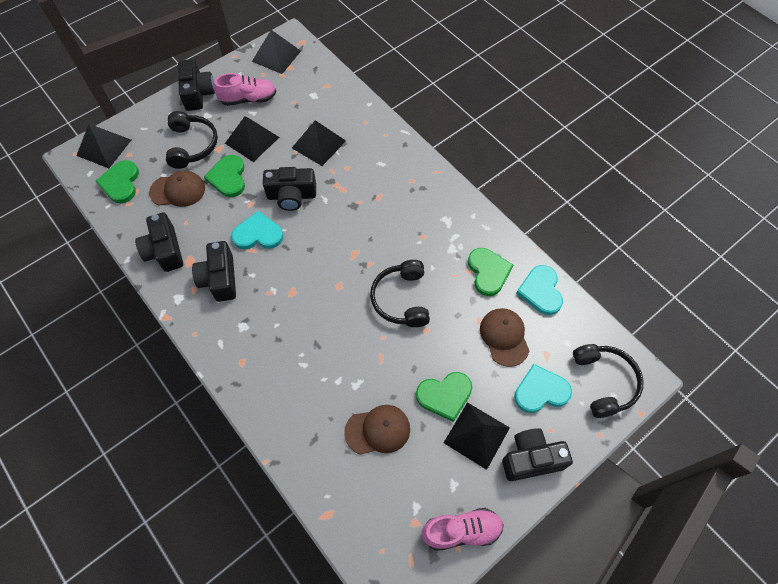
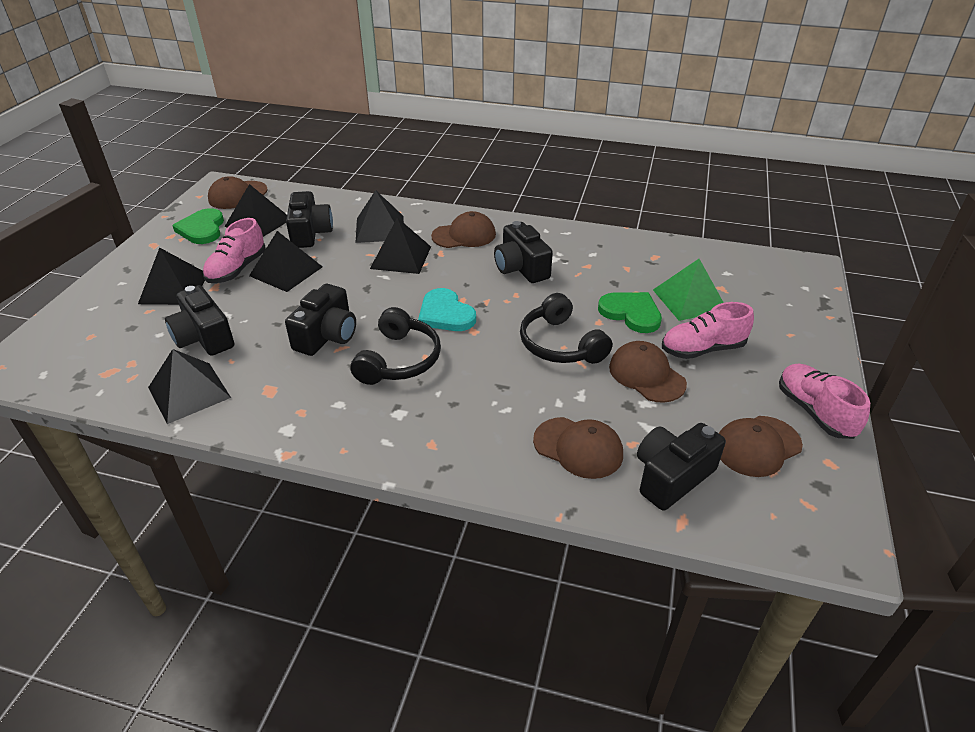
black headphones: [166,111,218,169] [370,260,430,327] [573,344,644,418] = 3 -> [351,307,441,385] [520,293,613,364] = 2
black pyramid: [76,124,131,168] [225,116,279,162] [252,30,301,74] [292,120,346,166] [444,402,510,470] = 5 -> [138,248,205,305] [148,349,231,424] [225,184,287,237] [249,231,323,292] [356,190,404,243] [370,218,431,274] = 6
brown cap: [149,170,205,207] [344,405,410,454] [480,308,529,367] = 3 -> [208,176,268,209] [431,211,496,248] [533,417,623,479] [609,341,687,403] [719,416,803,477] = 5
green heart: [95,160,139,203] [204,155,245,197] [416,372,472,422] [468,248,513,296] = 4 -> [172,208,224,244] [598,292,662,333] = 2
green pyramid: none = 0 -> [653,259,724,321] = 1
pink shoe: [214,73,276,106] [422,508,504,551] = 2 -> [203,218,266,283] [662,302,754,359] [779,364,870,439] = 3
turquoise heart: [231,211,283,249] [514,364,572,413] [516,265,563,315] = 3 -> [418,288,476,331] = 1

